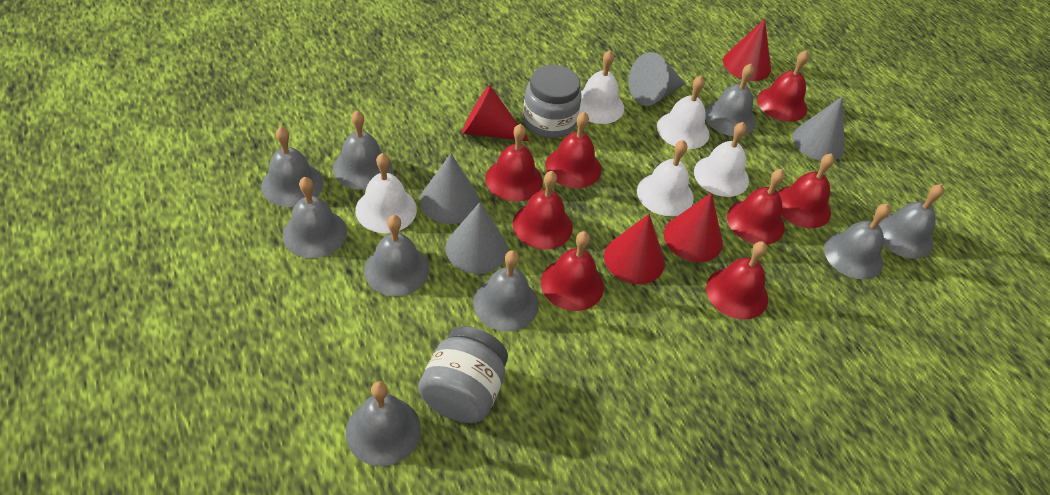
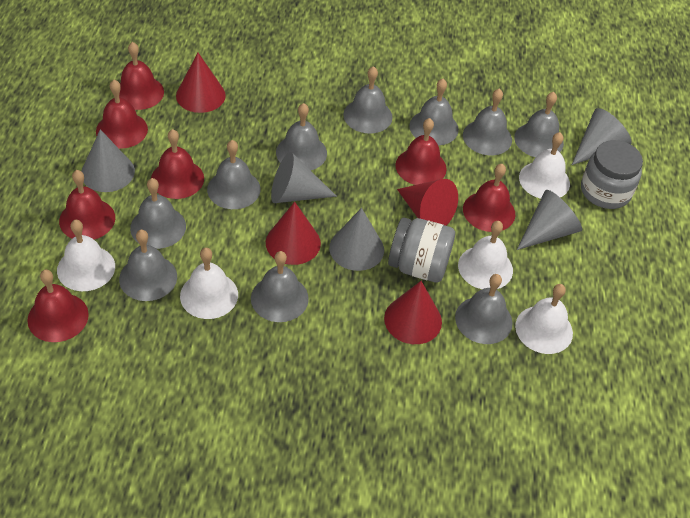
grey bell: [261,127,323,207] [283,177,347,258] [333,110,392,190] [346,381,421,466] [364,215,429,296] [473,250,539,331] [705,64,756,136] [824,204,890,279] [878,184,944,259] = 9 -> [119,230,177,301] [130,178,186,249] [207,140,261,209] [251,251,309,322] [276,103,327,170] [343,66,393,133] [409,79,459,145] [455,274,513,344] [463,89,512,155] [514,92,564,157] = 10
grey cone: [420,154,480,224] [446,202,508,274] [629,52,686,106] [792,97,845,161] = 4 -> [82,129,135,192] [271,152,337,203] [329,208,384,271] [517,190,582,250] [572,108,631,165] = 5
red bell: [485,124,543,202] [513,171,573,249] [541,231,604,311] [545,112,601,188] [706,241,768,319] [727,169,785,245] [757,50,809,122] [778,153,835,228] = 8 -> [27,270,89,342] [59,170,115,239] [96,80,148,149] [119,42,164,110] [151,129,204,199] [396,118,447,185] [463,164,515,232] = 7

